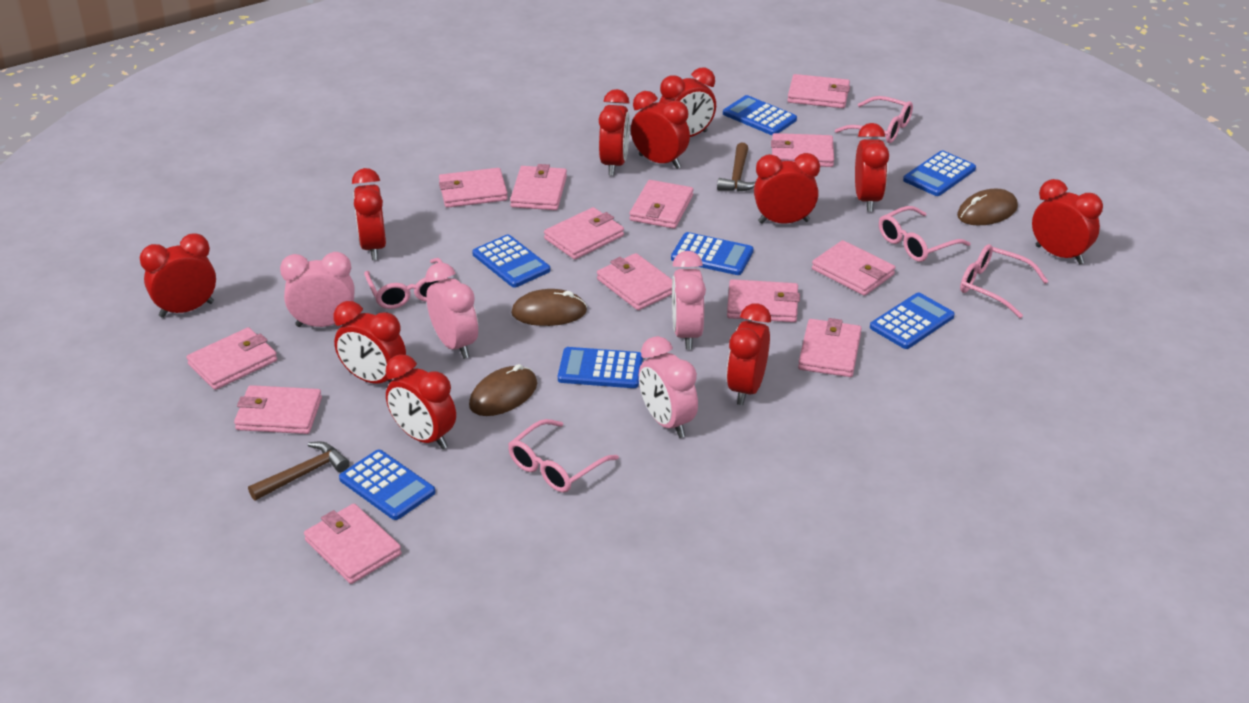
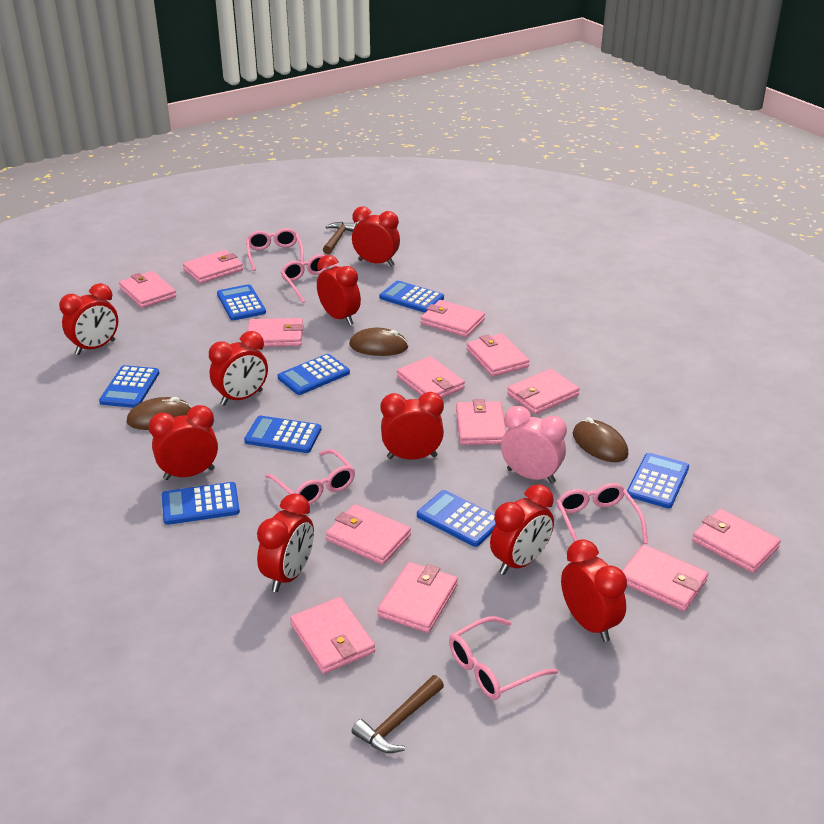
blue calculator: [339,449,435,520] [472,235,550,288] [558,347,643,388] [671,232,754,275] [723,95,797,135] [870,293,955,349] [903,151,976,196] = 7 -> [99,365,159,408] [162,482,240,525] [217,284,266,321] [244,416,321,453] [278,354,350,395] [379,281,444,313] [417,490,496,547] [627,453,689,508] = 8
pink clock: [280,252,354,327] [426,262,478,359] [639,336,698,438] [672,251,706,350] = 4 -> [501,406,567,484] = 1
red clock: [140,234,216,318] [333,301,406,384] [352,168,386,260] [385,354,456,449] [599,89,630,176] [631,91,690,169] [659,67,716,137] [727,304,771,405] [754,153,820,224] [855,123,889,212] [1032,179,1103,265] = 11 -> [59,283,118,355] [149,405,218,480] [209,331,268,406] [257,494,314,592] [317,255,361,326] [352,206,400,267] [380,392,444,460] [490,484,554,575] [561,539,627,642] = 9

